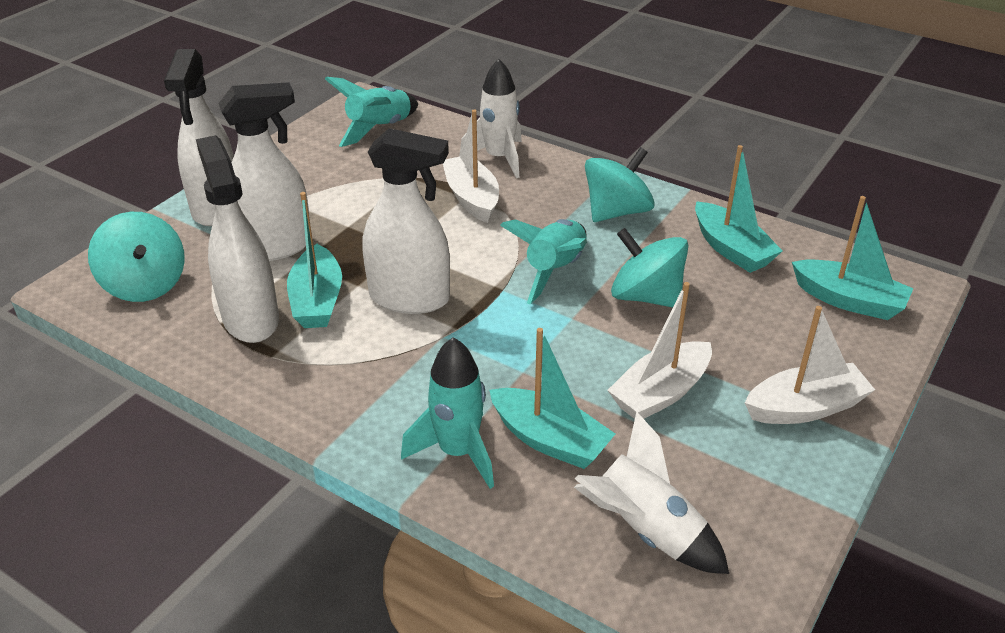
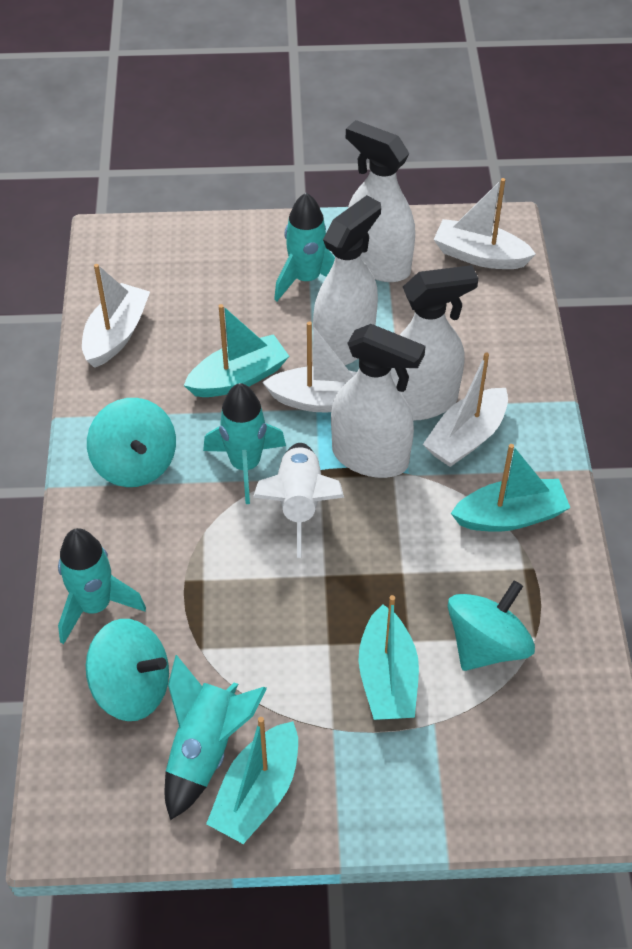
turquoise rocket: [325,77,418,147] [401,337,494,489] [500,219,587,305] = 3 -> [58,528,146,644] [165,655,267,820] [203,383,286,504] [274,193,335,302] = 4
white boat: [443,110,499,223] [608,282,712,419] [745,306,875,424] = 3 -> [82,264,150,368] [262,321,357,412] [423,353,508,467] [433,178,536,269] = 4
white rocket: [459,59,522,178] [574,411,729,574] = 2 -> [253,443,344,558] = 1

